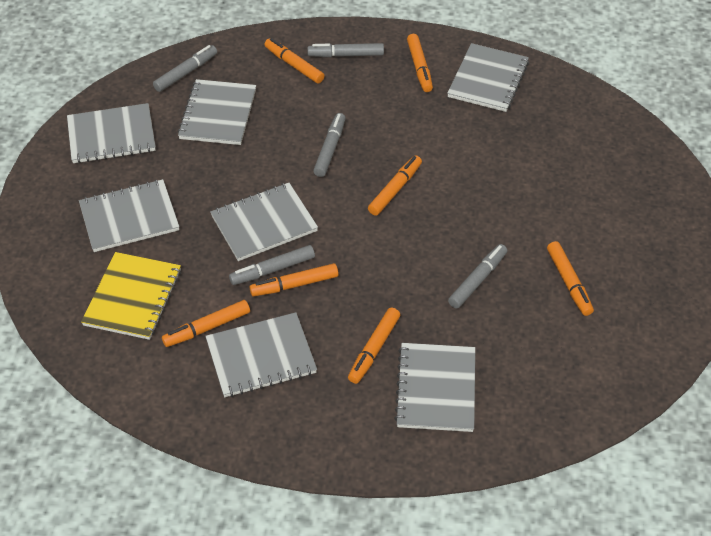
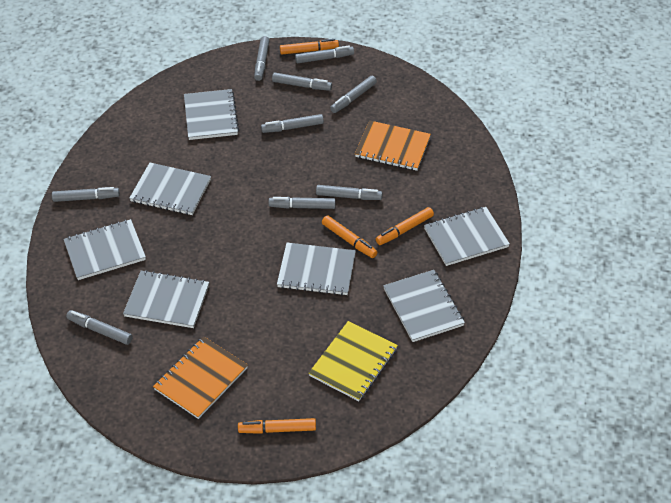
grey marker: [153,45,217,92] [229,245,315,285] [307,43,384,57] [313,113,346,177] [448,244,507,309] = 5 -> [52,187,120,202] [66,310,133,345] [254,36,270,81] [261,114,324,133] [269,197,336,209] [272,73,332,91] [295,46,354,63] [316,185,383,200] [330,76,377,113] = 9
orange marker: [162,300,250,347] [249,263,339,297] [264,38,325,83] [348,308,400,384] [368,155,422,216] [407,34,433,92] [547,241,594,316] = 7 -> [238,418,316,434] [280,39,339,55] [322,215,378,258] [376,207,434,245] = 4
orange notebook: none = 0 -> [153,336,248,419] [355,120,431,171] = 2

